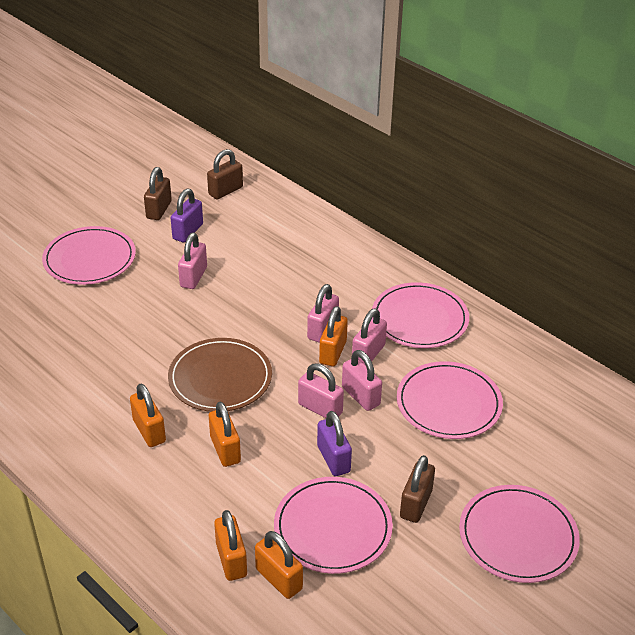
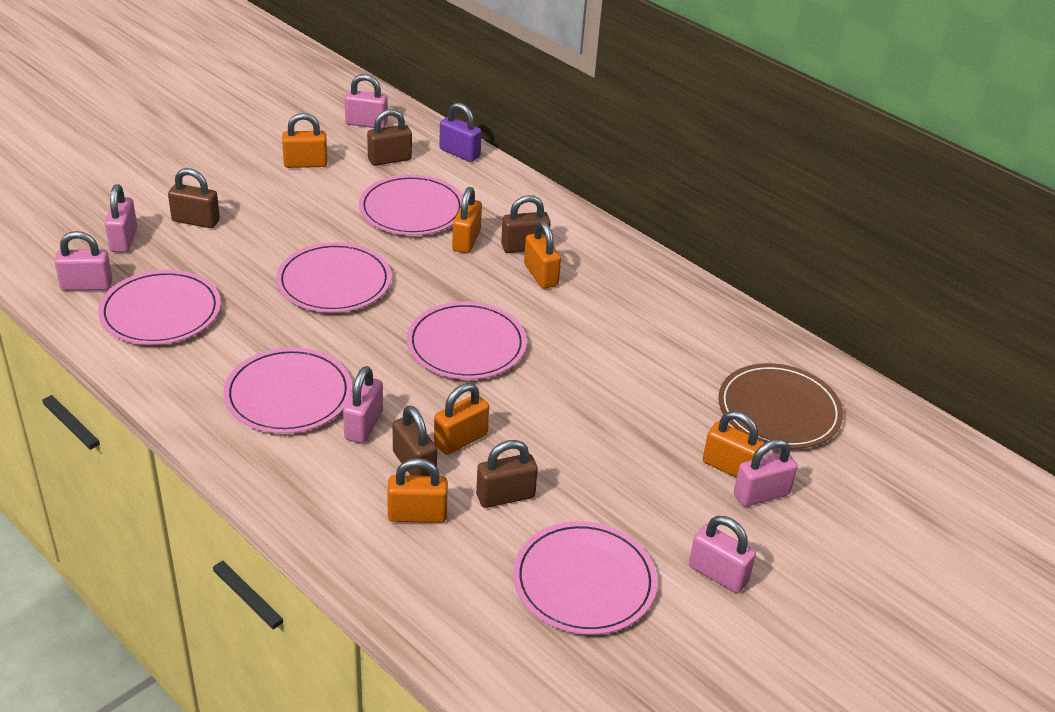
brown padlock: [144,167,172,220] [207,149,243,199] [400,455,435,523] = 3 -> [168,168,220,228] [367,109,412,166] [393,405,437,476] [476,440,538,508] [501,195,551,253] = 5
orange padlock: [130,384,166,447] [209,402,241,467] [214,510,247,581] [255,531,303,599] [319,306,348,366] = 5 -> [282,113,328,168] [387,458,448,523] [434,383,489,455] [452,187,482,253] [524,221,561,289] [703,411,765,478] = 6
pink padlock: [178,232,207,289] [298,363,344,418] [307,284,339,343] [342,350,382,411] [352,308,387,364] = 5 -> [54,231,112,291] [105,184,137,252] [343,366,383,443] [345,74,388,128] [689,516,756,593] [734,439,798,507] = 6
pink plate: [42,226,136,285] [274,477,393,574] [372,282,469,348] [397,361,503,439] [459,485,580,583] = 5 -> [98,270,221,345] [223,347,352,434] [276,242,392,313] [359,175,463,235] [407,301,527,379] [513,521,657,635] = 6
purple padlock: [171,189,203,242] [317,411,352,476] = 2 -> [439,103,482,162] = 1

